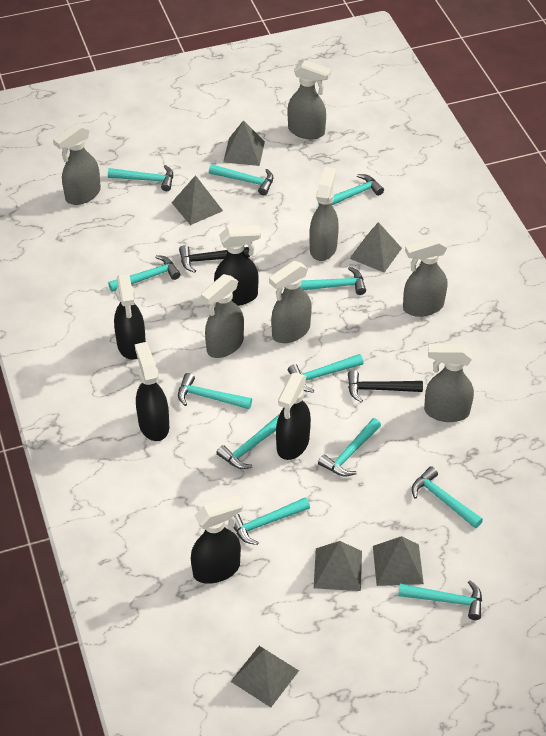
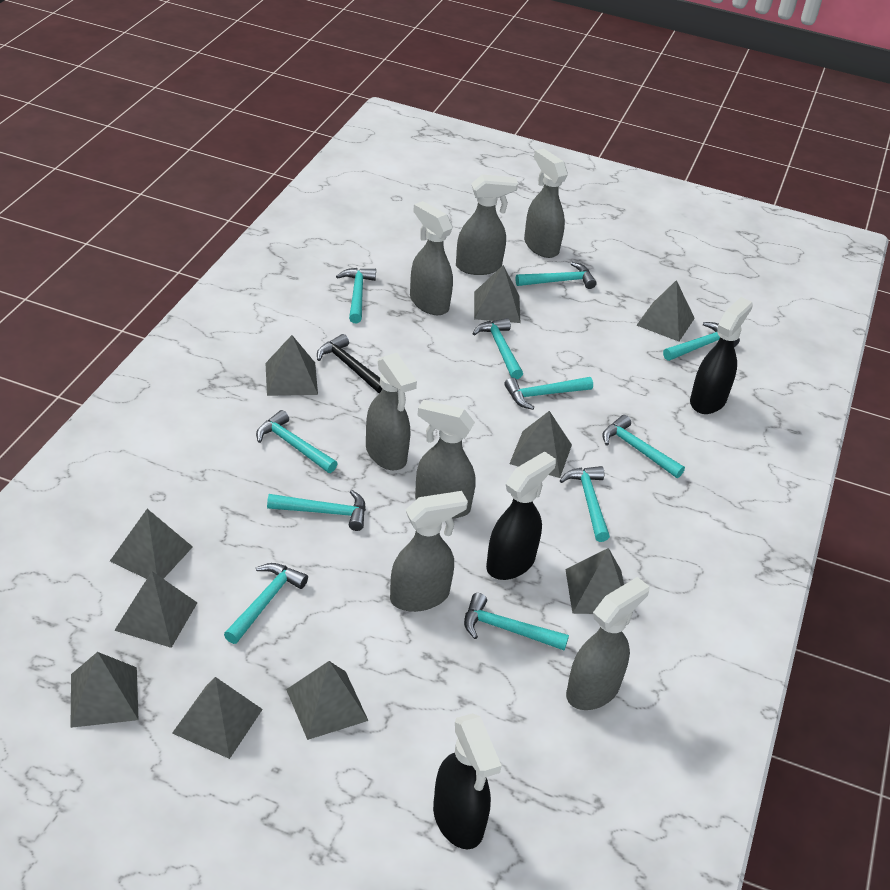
black hammer: [179,245,250,273] [348,370,423,403] = 2 -> [317,334,382,393] = 1
black spray bottle: [114,273,146,360] [135,342,169,441] [191,495,243,584] [214,226,261,306] [276,373,311,460] = 5 -> [433,713,502,849] [486,451,556,580] [690,297,753,414] = 3
grey pyramid: [171,175,223,225] [223,120,265,166] [231,646,299,707] [314,541,362,591] [349,222,402,273] [373,536,424,586] = 6 -> [70,652,139,728] [110,509,193,579] [114,571,197,648] [172,677,263,759] [265,335,318,396] [286,661,368,740] [474,265,520,323] [509,411,572,478] [565,548,624,614] [636,280,695,342] = 10
turquoise hammer: [108,165,173,191] [108,255,181,292] [178,373,252,409] [209,164,273,195] [217,414,280,469] [234,497,310,545] [288,354,363,393] [300,267,366,295] [318,174,384,205] [318,418,381,477] [398,580,482,620] [412,466,483,528] = 12 -> [224,563,308,644] [256,410,338,473] [267,490,366,531] [336,268,376,323] [464,593,569,650] [472,318,523,379] [504,377,593,410] [516,262,596,289] [560,466,610,542] [602,415,685,478] [663,322,740,361] = 11

